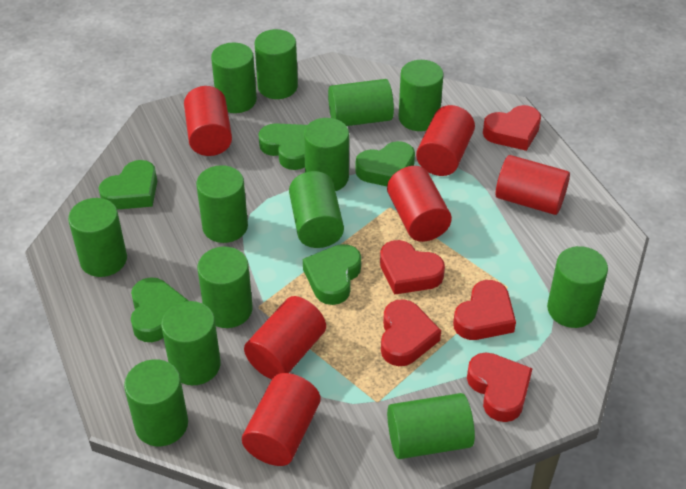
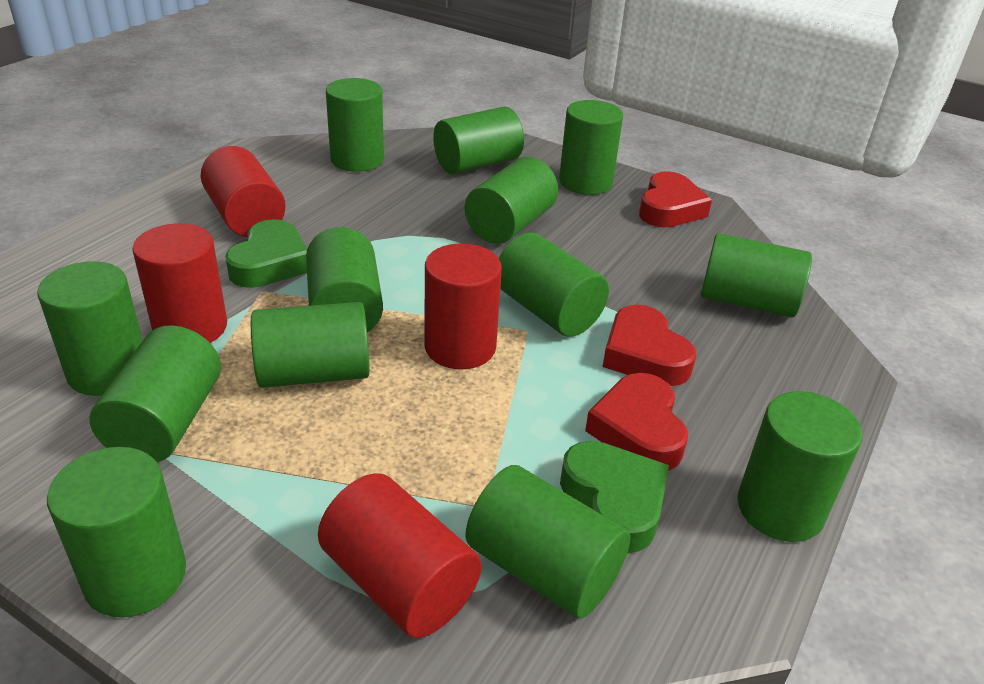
green heart: [99,160,157,210] [131,277,189,342] [258,123,307,170] [303,244,361,305] [355,141,415,186] = 5 -> [225,219,307,288] [560,441,669,553] = 2
red cylinder: [184,86,232,156] [242,373,320,466] [244,296,326,379] [387,166,452,242] [416,105,475,176] [496,155,570,215] = 6 -> [132,223,227,343] [201,146,286,237] [318,473,482,638] [425,244,502,369] = 4
red heart: [380,240,445,295] [381,299,441,366] [453,280,516,340] [467,353,533,422] [483,105,541,151] = 5 -> [585,373,688,470] [603,305,696,386] [639,171,712,227] = 3

